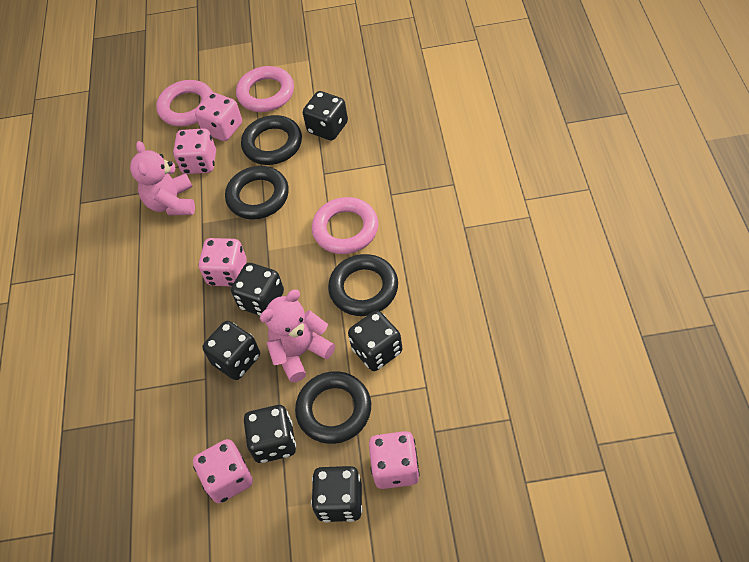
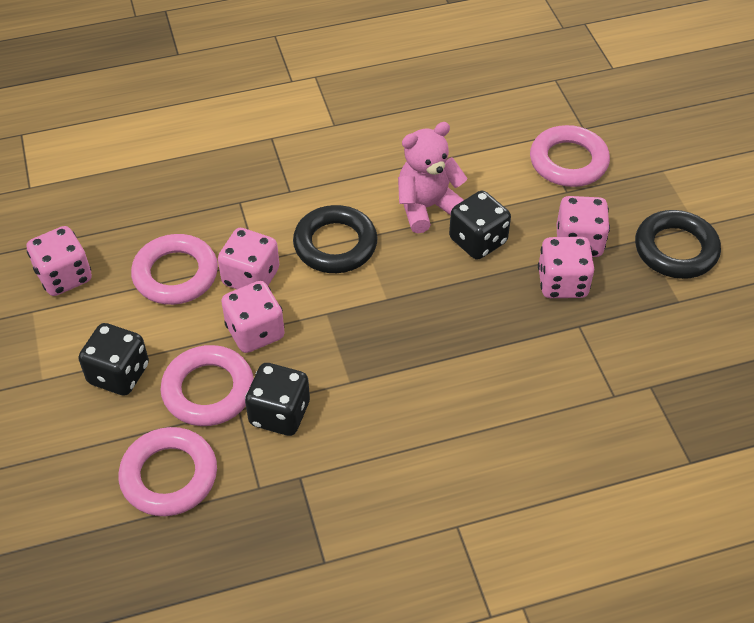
black dice: [202,321,260,380] [231,263,284,316] [244,405,296,463] [303,91,348,140] [311,466,362,523] [348,310,402,371] = 6 -> [78,323,149,396] [245,363,310,436] [449,191,511,260] = 3
black ring: [225,166,289,220] [241,115,302,165] [295,371,371,444] [328,254,398,316] = 4 -> [293,205,377,273] [635,210,721,279] = 2
pink ring: [156,80,213,126] [236,66,294,112] [312,197,378,254] = 3 -> [118,427,217,516] [131,234,218,305] [160,345,254,426] [530,125,610,187] = 4
pink teddy bear: [130,141,195,216] [260,290,335,382] = 2 -> [398,122,467,233] = 1

